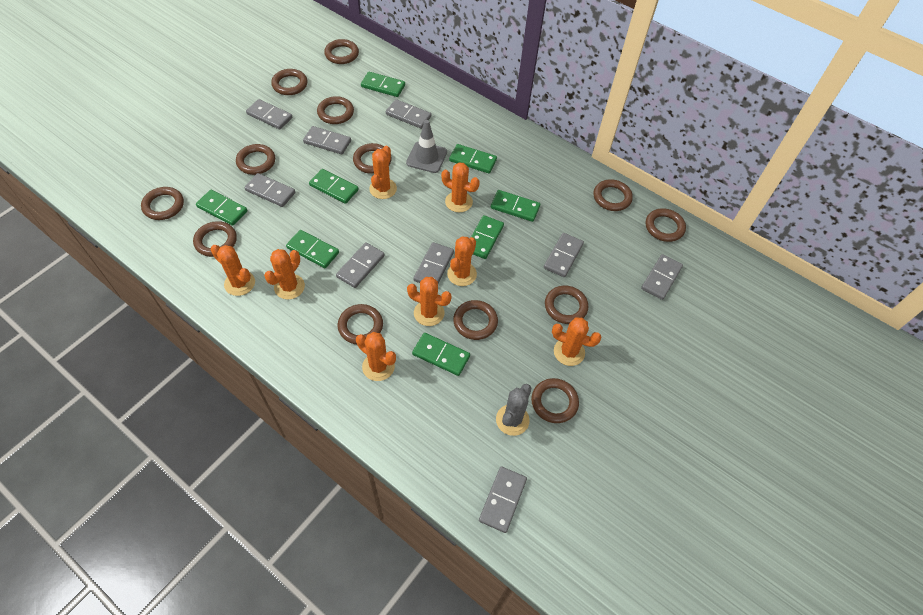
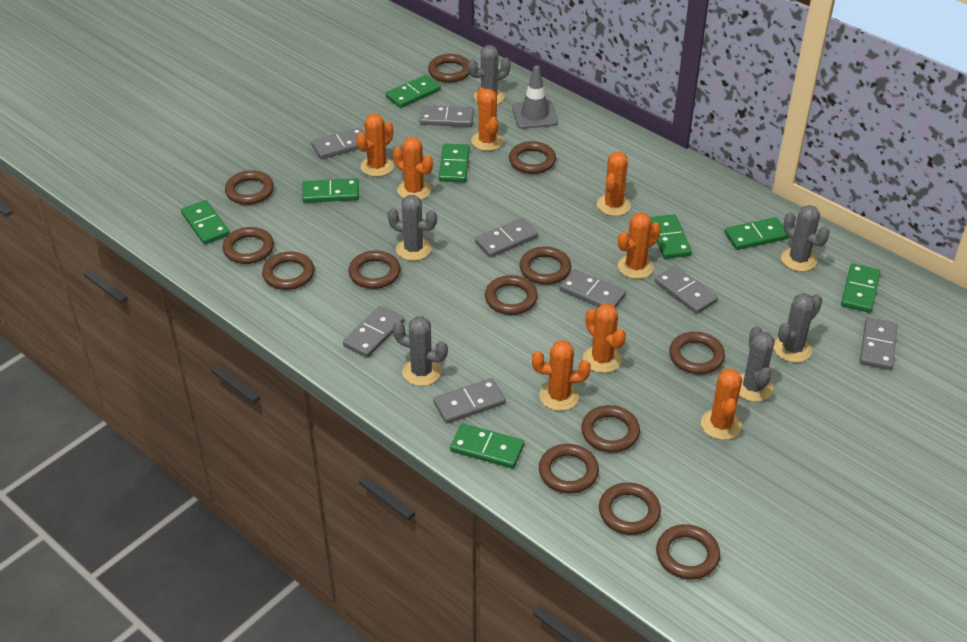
grey cactus: [496,384,531,436] = 1 -> [387,195,437,261] [393,316,448,386] [468,45,511,104] [739,326,775,402] [773,293,822,363] [781,205,830,271] = 6
grey domino: [244,173,295,207] [246,99,292,130] [303,126,351,154] [336,242,385,288] [386,99,431,129] [413,242,454,283] [479,467,527,533] [544,233,584,277] [641,254,683,300] = 9 -> [311,127,365,159] [343,306,404,358] [420,105,474,127] [433,378,506,424] [475,218,538,258] [559,269,626,308] [655,266,718,314] [860,317,898,370] = 8

